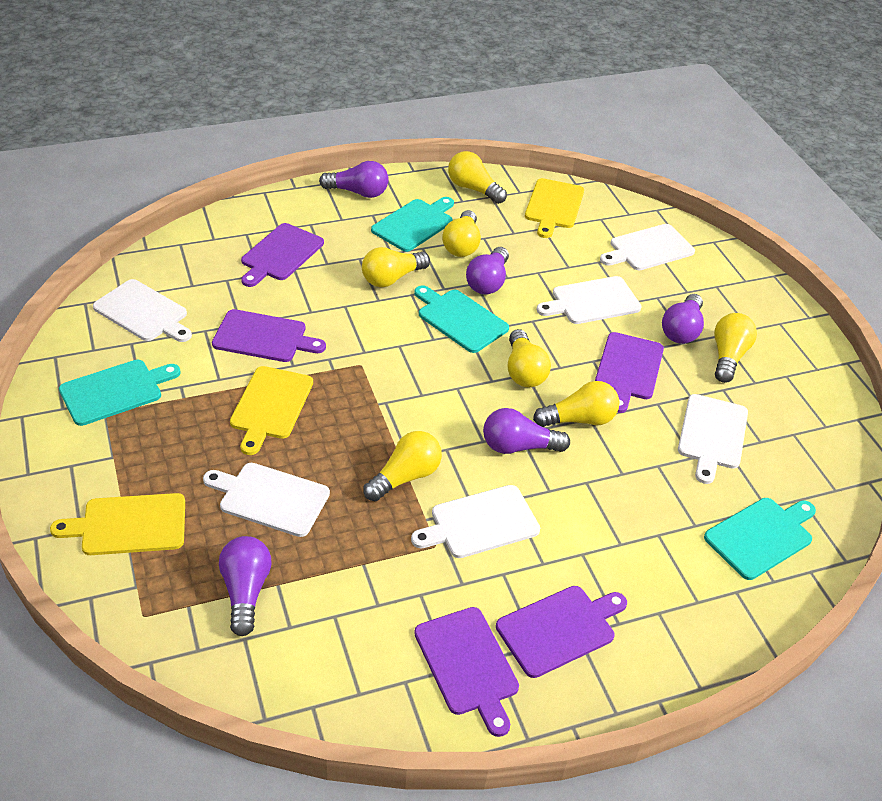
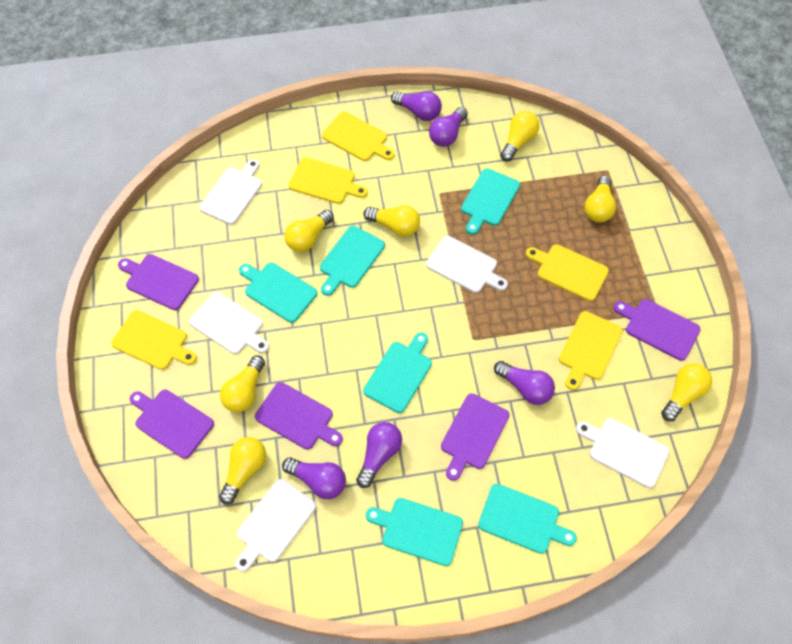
turquoise cutting board: [59,360,181,426] [371,197,454,252] [414,285,509,353] [704,498,816,580] = 4 -> [239,263,317,323] [320,226,385,296] [363,332,432,413] [366,498,463,566] [461,168,520,235] [478,484,577,554] = 6
white cutting board: [93,279,192,342] [203,463,330,537] [411,485,540,558] [537,276,642,324] [600,224,695,270] [678,394,748,484] = 6 -> [189,292,269,354] [199,159,262,225] [235,479,316,572] [426,236,508,293] [576,418,669,488] = 5
yellow cutting board: [50,493,185,555] [230,366,313,455] [525,178,584,238] = 3 -> [111,310,197,370] [288,157,368,204] [322,112,394,161] [526,244,609,301] [559,311,623,390] = 5

